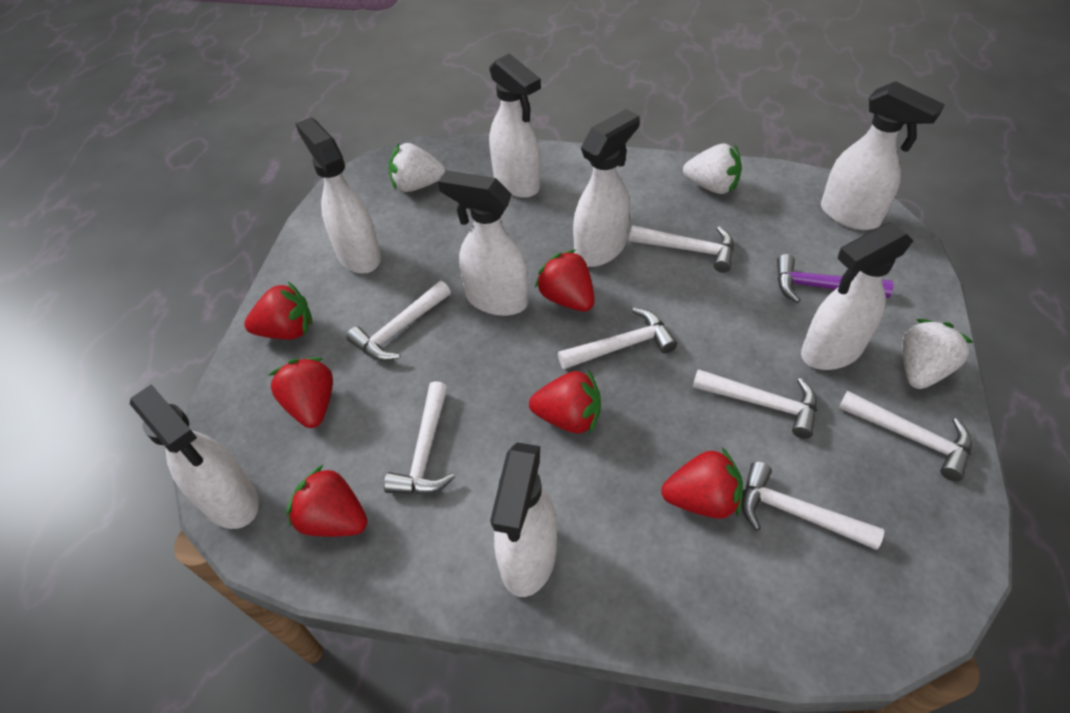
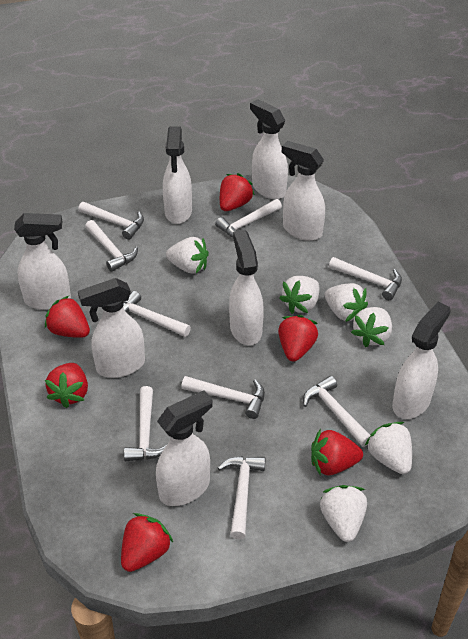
purple hammer: [777,254,893,303] = 1 -> none = 0
white hammer: [346,281,451,361] [384,381,455,494] [558,308,677,369] [629,225,734,272] [693,369,817,439] [741,461,884,550] [838,390,972,481] = 7 -> [78,202,144,240] [85,220,138,272] [123,291,191,337] [124,386,167,461] [181,376,265,419] [215,199,282,237] [218,456,266,539] [303,376,370,447] [329,257,402,300] = 9
white strawberry: [388,143,445,192] [683,144,742,194] [902,319,974,389] = 3 -> [166,237,209,274] [279,276,319,314] [320,485,367,542] [325,283,368,322] [351,307,392,347] [365,422,412,474] = 6

